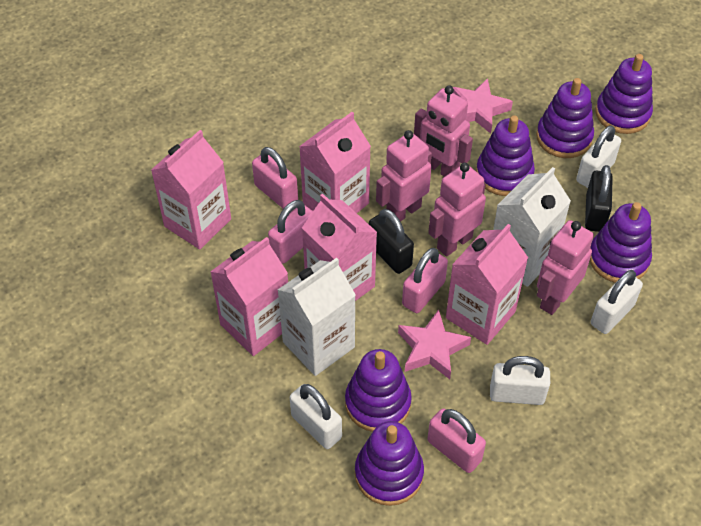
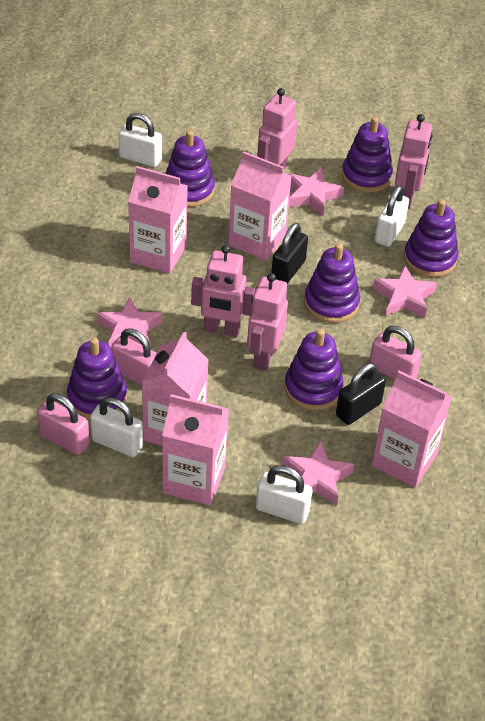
pink padlock: [252,147,298,209] [268,200,313,264] [402,248,448,313] [427,409,486,473] = 4 -> [37,393,90,455] [111,328,157,386] [369,326,422,380] = 3
pink star: [398,309,471,379] [453,78,513,134] = 2 -> [97,297,162,348] [283,440,354,505] [289,168,344,215] [373,266,437,318] = 4
white carton: [278,258,356,376] [493,167,571,287] = 2 -> none = 0

